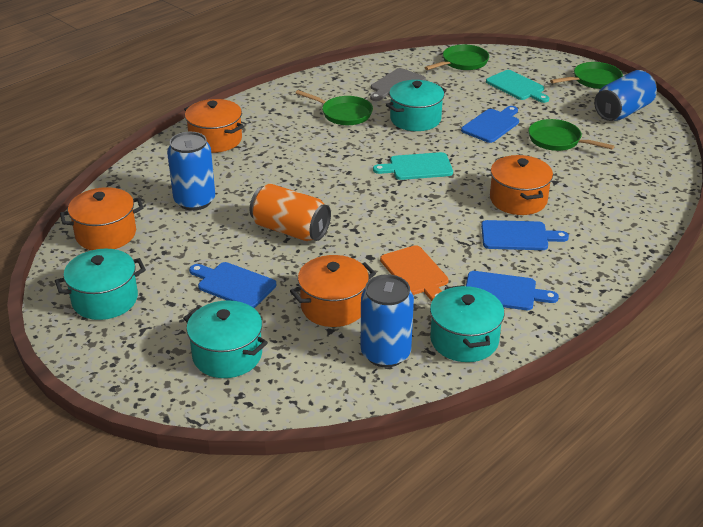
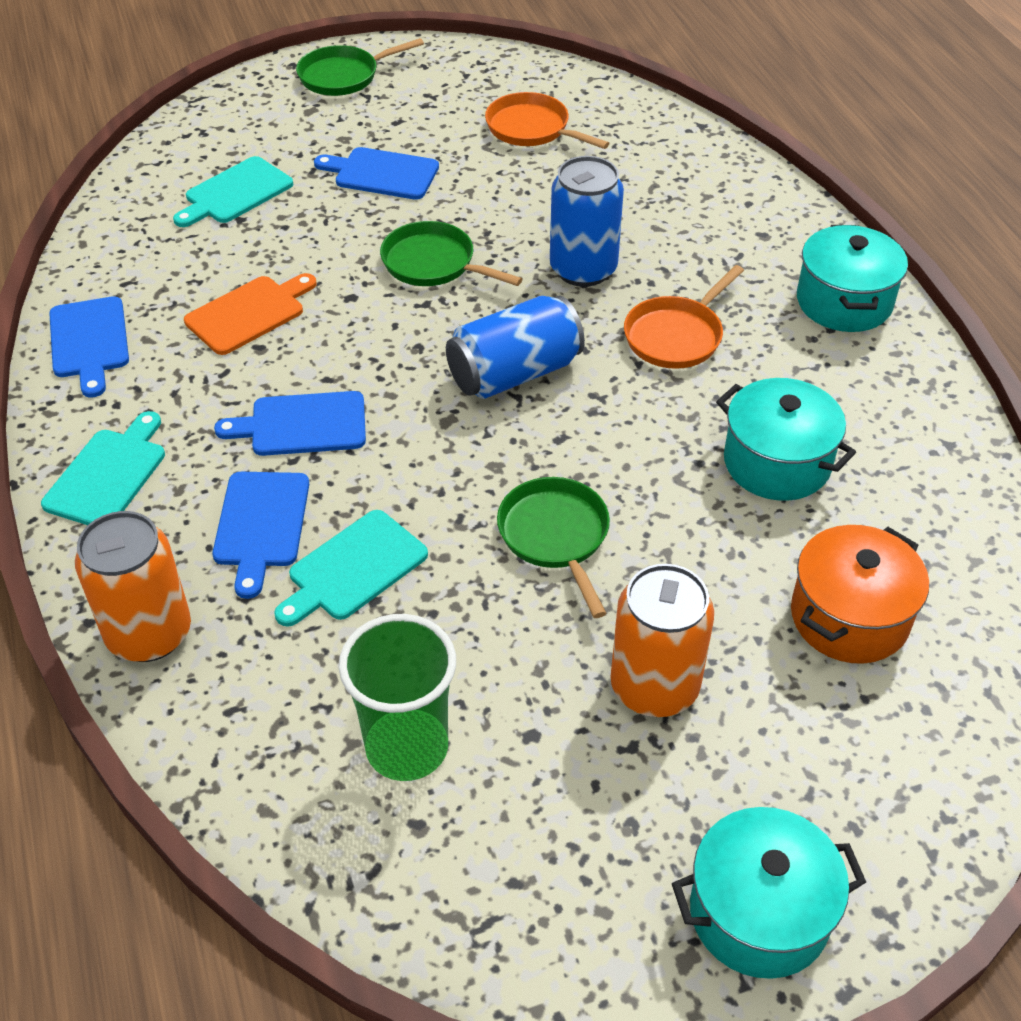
blue can: [167,132,215,211] [361,274,414,368] [594,70,657,121] = 3 -> [446,296,585,399] [550,156,624,287] = 2
green cup: none = 0 -> [339,614,456,781] = 1
green pan: [296,90,373,125] [424,45,489,70] [528,119,615,151] [550,62,623,89] = 4 -> [296,38,424,96] [380,221,522,286] [497,477,610,618] = 3
grey cutting board: [370,68,426,101] = 1 -> none = 0
orange can: [250,183,331,241] = 1 -> [75,511,191,662] [610,564,714,717] = 2
orange pan: none = 0 -> [485,92,609,149] [624,265,744,369] = 2
orange pot: [60,187,143,250] [184,99,244,153] [290,255,376,327] [490,155,553,215] = 4 -> [791,525,929,664] = 1
turquoise cutting board: [373,152,453,180] [486,70,549,103] = 2 -> [41,411,165,525] [173,156,293,227] [274,510,428,627] = 3
turquoise pot: [55,249,146,320] [183,300,268,378] [386,80,447,131] [430,285,504,362] = 4 -> [672,807,866,979] [716,378,856,501] [797,225,908,332] = 3

